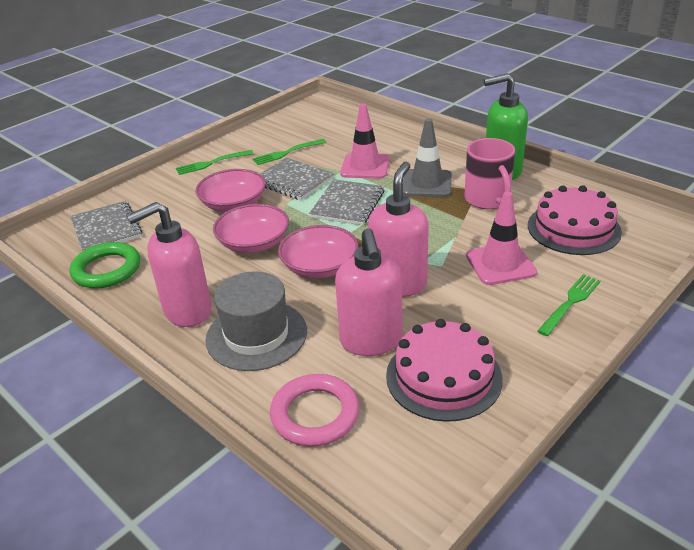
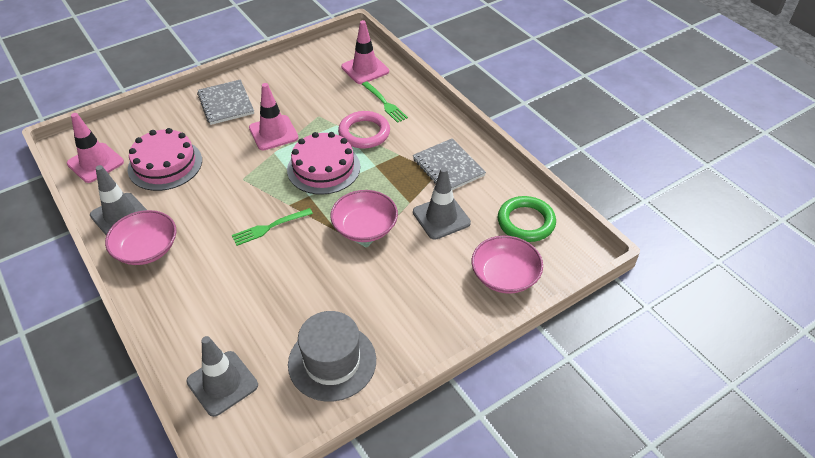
green fork: [176,150,254,175] [252,139,326,165] [537,274,600,336] = 3 -> [232,208,313,246] [362,82,408,123] = 2
green soap dispenser: [484,73,528,180] = 1 -> none = 0
grey notebook: [70,201,142,251] [260,157,334,200] [309,179,385,225] = 3 -> [197,79,254,125] [413,138,486,190] = 2
grey traffic cone: [403,119,452,197] = 1 -> [90,165,147,235] [186,336,258,417] [413,167,471,240] = 3
pink mug: [464,138,515,209] = 1 -> none = 0
pink soap dispenser: [127,202,212,327] [335,228,402,356] [368,162,429,297] = 3 -> none = 0
pink traffic cone: [340,104,390,179] [466,192,537,285] = 2 -> [67,113,124,183] [249,83,298,150] [341,20,389,84] = 3

